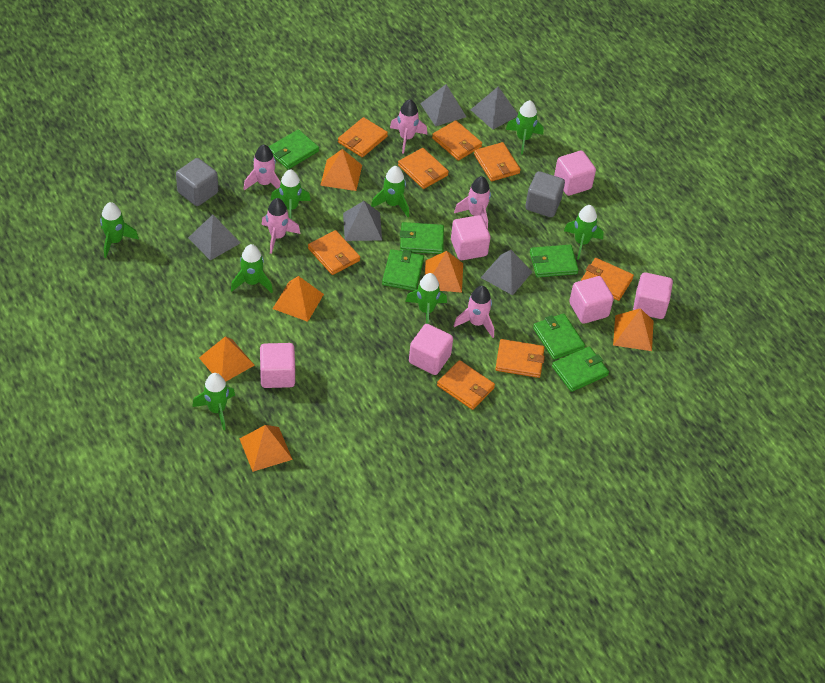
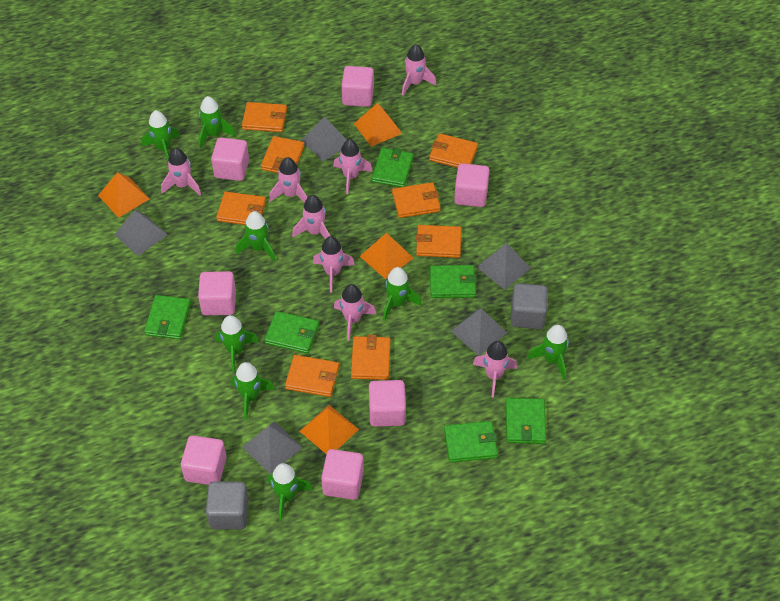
orange pyramid: [199,336,255,382] [240,425,293,472] [273,276,324,322] [320,149,362,191] [425,251,463,293] [613,308,654,351] = 6 -> [98,172,149,218] [300,405,359,454] [354,103,402,147] [360,233,414,279] = 4
pink cube: [260,343,295,388] [409,324,453,375] [451,215,490,260] [554,151,596,196] [569,276,614,324] [633,272,673,319] = 6 -> [181,435,227,485] [198,271,236,316] [211,138,249,181] [321,449,364,500] [341,66,374,107] [369,380,406,427] [454,163,490,207] = 7
pink rocket: [244,144,281,190] [262,198,300,254] [390,99,427,154] [454,176,491,229] [454,286,494,338] = 5 -> [161,148,201,196] [269,157,307,203] [292,195,330,239] [313,236,355,292] [333,139,373,194] [334,284,376,341] [402,44,436,96] [473,341,517,398] = 8

